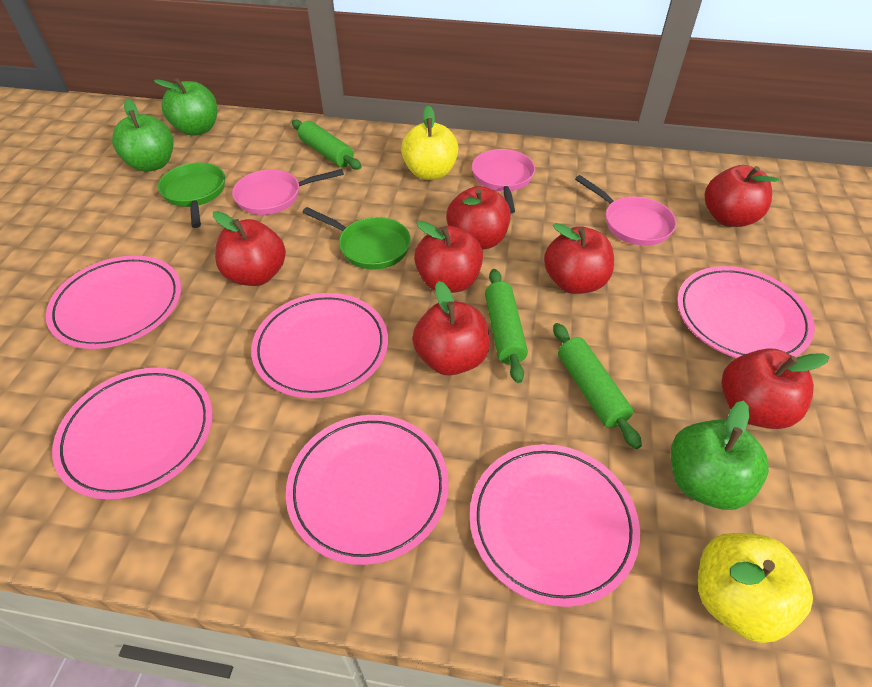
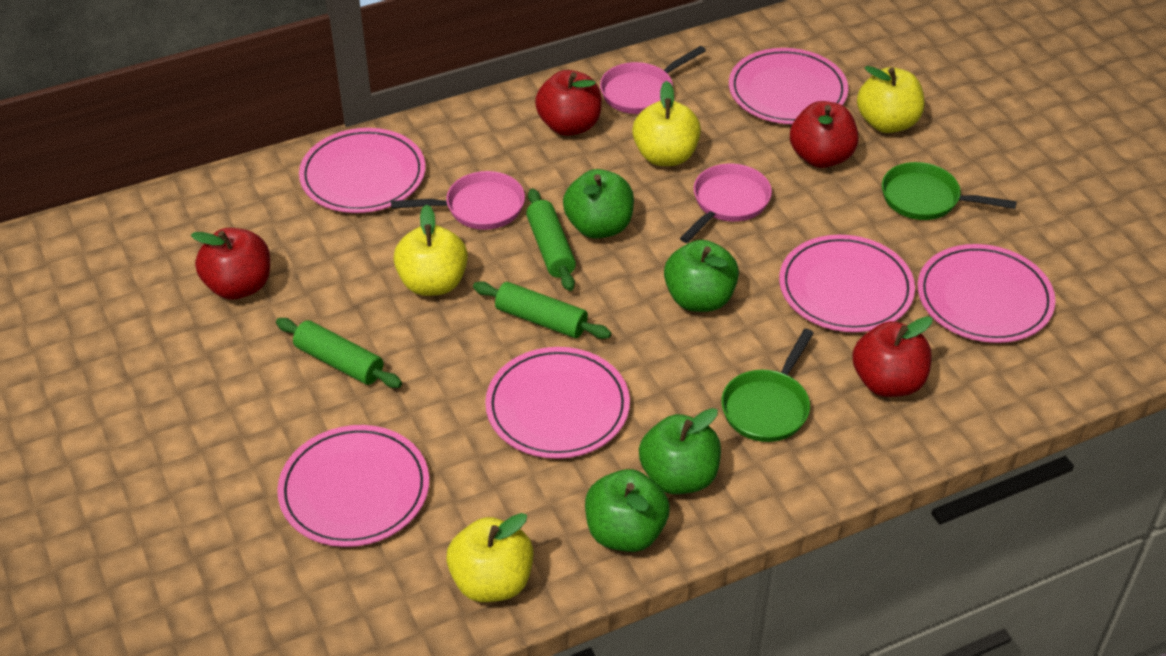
green apple: [112,99,173,172] [154,78,217,136] [671,400,769,510] = 3 -> [563,169,634,239] [585,469,670,552] [639,408,721,494] [664,240,739,312] = 4
red apple: [213,211,286,286] [412,281,490,376] [414,221,483,293] [446,186,511,250] [544,223,614,294] [705,165,779,227] [721,348,829,429] = 7 -> [191,228,270,299] [535,70,602,136] [790,101,858,168] [852,316,933,397] = 4
yellow apple: [401,105,458,180] [698,533,813,643] = 2 -> [393,204,468,296] [446,513,534,602] [632,81,701,166] [857,66,924,133] = 4

